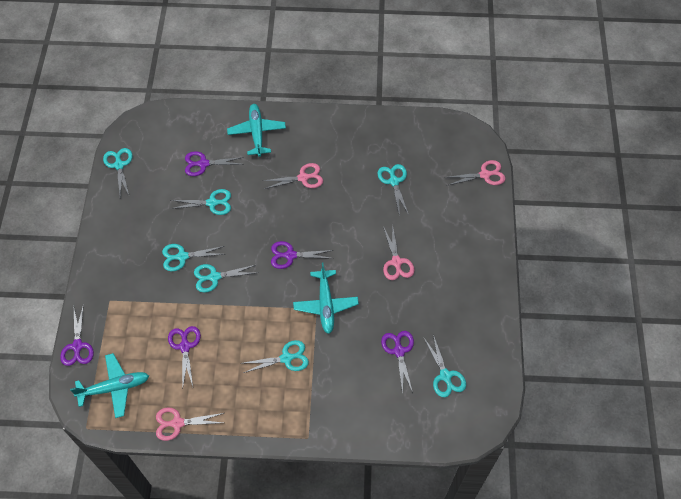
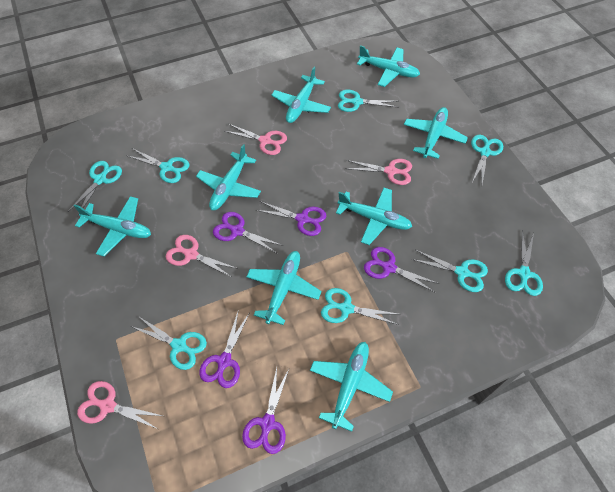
turquoise plane: [70,353,149,418] [227,104,286,157] [293,262,359,334] = 3 -> [74,196,151,257] [196,144,261,210] [246,251,322,325] [271,66,331,123] [310,342,393,432] [336,188,412,245] [357,45,420,87] [404,107,468,159] = 8
turquoise scissors: [103,148,132,196] [162,244,225,271] [170,189,231,215] [194,264,255,293] [244,340,309,373] [377,164,409,217] [424,335,466,397] = 7 -> [68,161,122,216] [128,148,190,183] [131,316,207,370] [321,288,399,325] [338,90,399,112] [411,250,488,292] [471,135,503,184] [505,230,543,296] = 8

